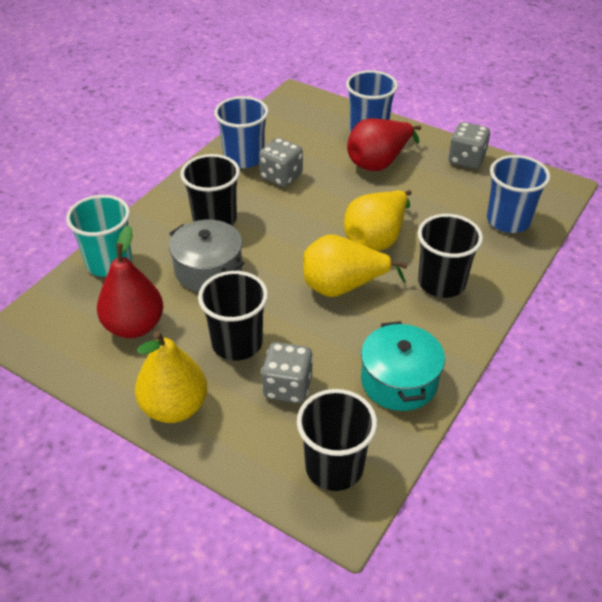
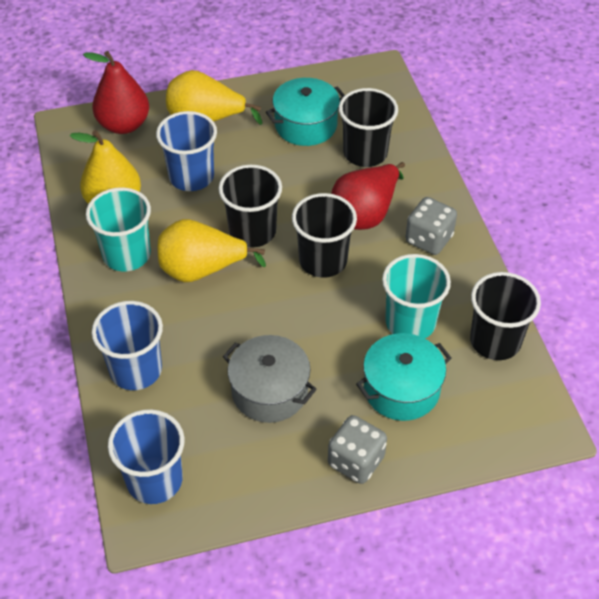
grey dice: [259,138,303,187] [261,342,313,403] [448,122,490,169] = 3 -> [328,415,387,484] [405,197,457,255] = 2
turquoise cup: [66,195,132,277] = 1 -> [86,187,151,272] [382,254,451,338] = 2
turquoise pot: [361,321,445,411] = 1 -> [266,78,345,146] [356,333,451,421] = 2

